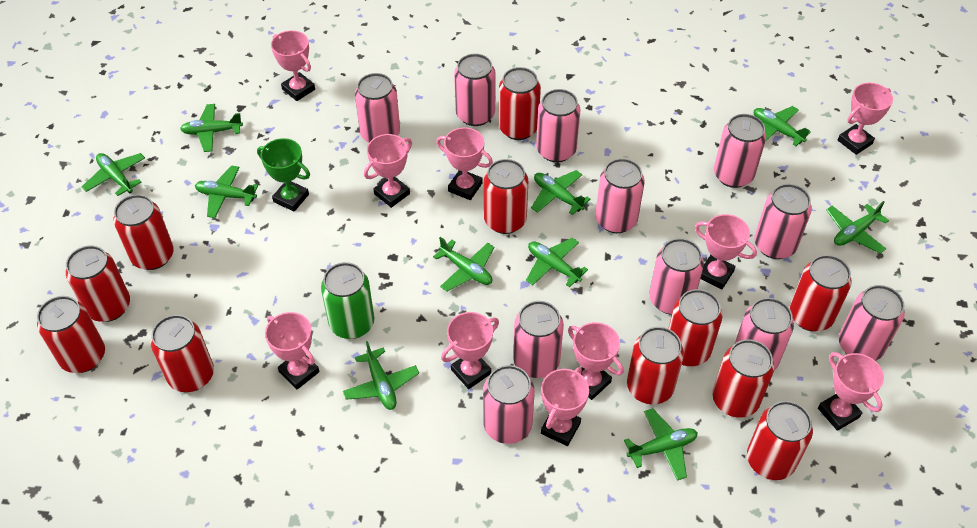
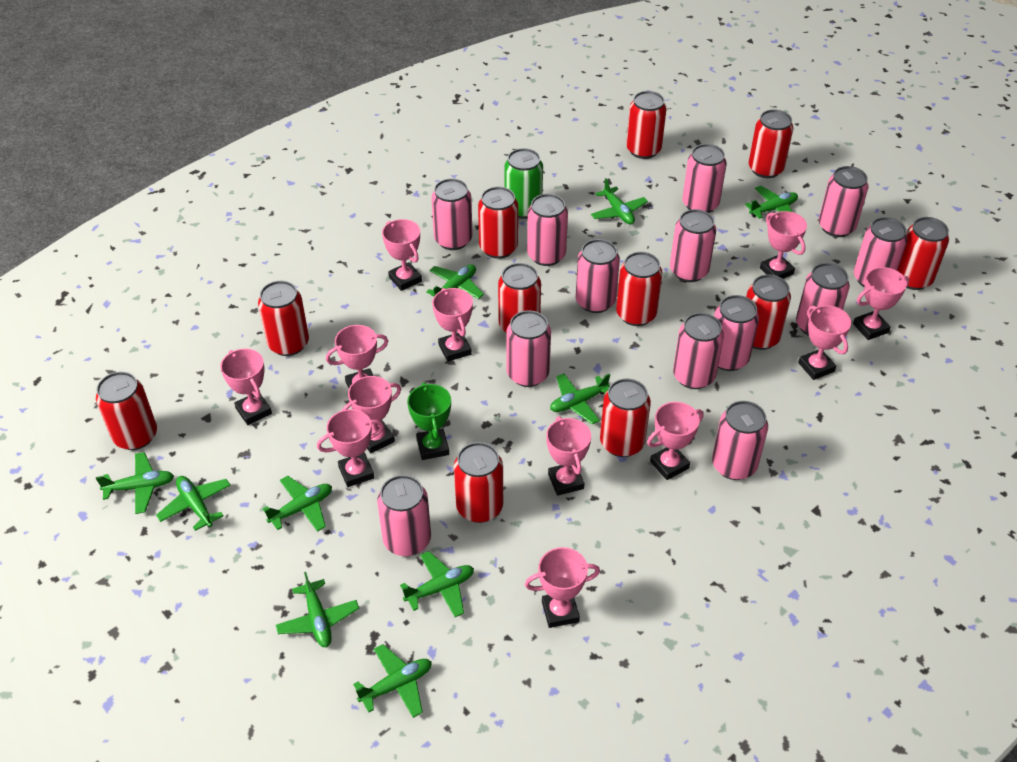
pink can: [355,73,400,142] [454,54,496,126] [483,365,535,444] [513,301,564,378] [536,89,580,163] [595,158,645,233] [649,238,704,315] [714,114,766,188] [735,298,794,370] [754,184,812,259] [839,285,905,361] = 11 -> [377,475,431,556] [431,178,473,250] [506,310,551,387] [527,194,568,266] [575,239,620,313] [670,209,716,282] [673,313,724,389] [682,144,727,213] [712,401,768,480] [714,295,759,371] [796,263,850,336] [819,166,869,237] [854,217,907,287] = 13
pink trophy: [265,312,319,389] [271,30,315,101] [364,134,412,208] [436,127,493,200] [441,312,499,389] [541,367,589,446] [568,322,624,400] [695,214,757,289] [818,352,884,431] [838,83,893,155] = 10 -> [220,349,272,425] [317,409,384,487] [326,325,388,388] [342,376,401,453] [382,219,422,291] [432,288,473,362] [525,547,600,628] [546,416,591,496] [647,402,704,480] [760,211,807,279] [798,305,851,380] [853,267,909,340] = 12

